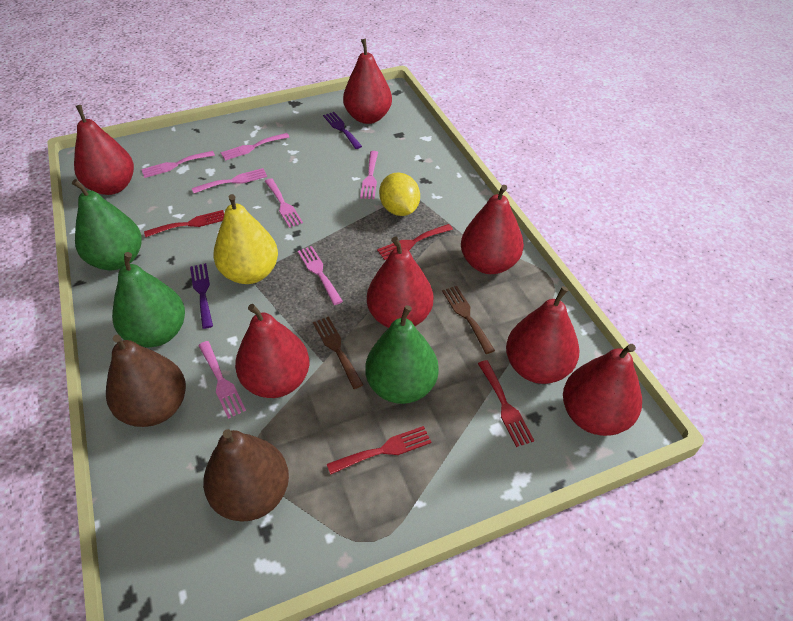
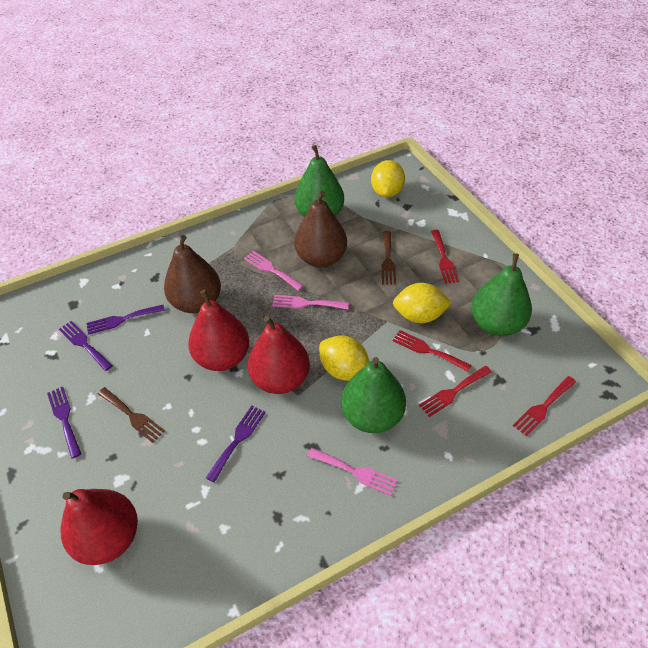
pink fork: [141,151,215,178] [192,168,267,193] [198,341,246,419] [220,133,289,161] [265,178,303,228] [298,246,343,305] [360,151,378,199] = 7 -> [244,251,304,291] [272,295,349,309] [307,448,398,496] = 3
purple fork: [190,263,213,329] [323,112,362,149] = 2 -> [47,386,82,459] [59,321,113,371] [86,305,165,335] [206,406,266,483] = 4
red pear: [74,105,134,195] [235,304,309,398] [343,39,392,124] [367,237,433,328] [461,185,524,274] [506,286,580,384] [563,344,642,436] = 7 -> [61,489,138,565] [188,289,249,371] [248,316,310,394] = 3
yellow lemon: [379,172,420,216] = 1 -> [319,336,369,381] [371,160,405,198] [393,283,452,323] = 3
yellow pear: [213,194,278,284] = 1 -> none = 0

